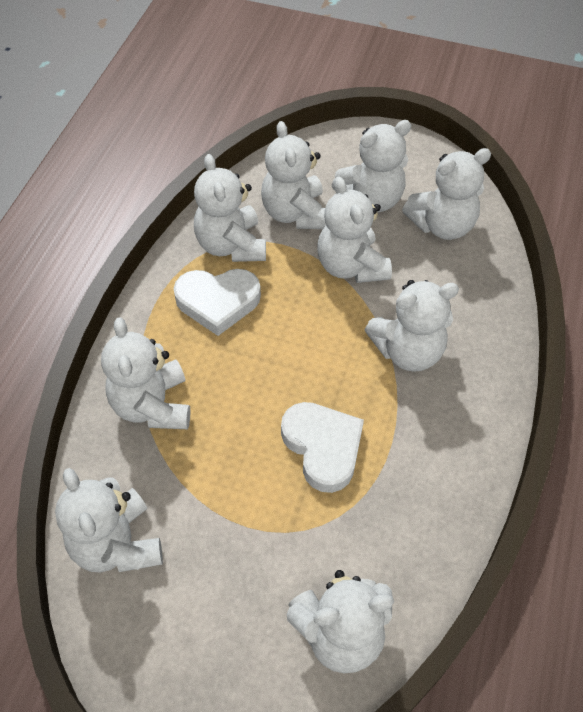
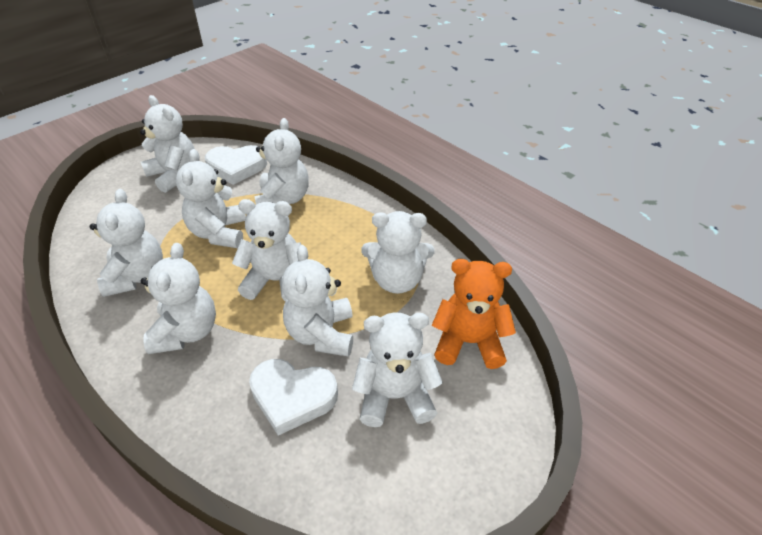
orange teddy bear: none = 0 -> [432,259,516,369] = 1

